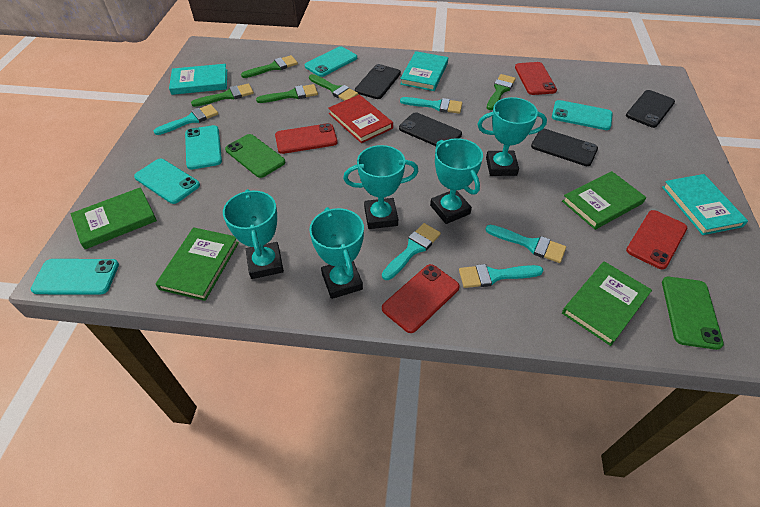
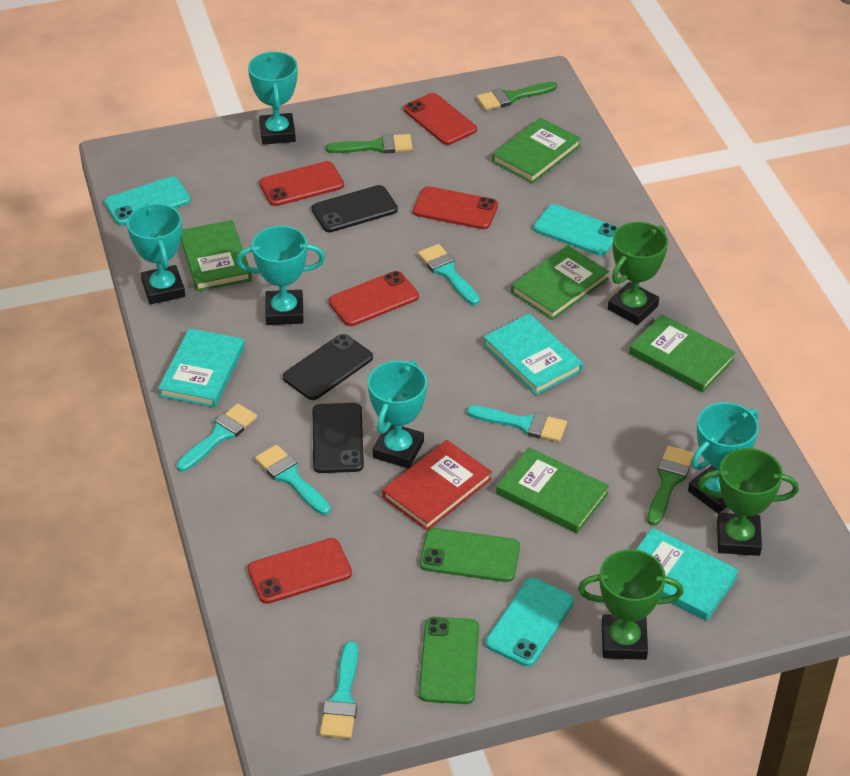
black phone: [355,64,401,99] [399,112,462,146] [531,129,598,166] [626,90,675,128] = 4 -> [283,334,373,400] [312,185,398,232] [313,403,364,473] = 3
green book: [70,187,157,249] [156,227,239,301] [562,171,646,229] [562,261,652,346] = 4 -> [181,220,252,291] [492,118,581,183] [496,447,609,533] [511,245,609,320] [629,314,736,393] = 5
green brush: [191,83,254,107] [241,55,298,78] [256,84,318,103] [309,74,358,101] [487,74,516,110] = 5 -> [326,134,413,154] [476,82,557,110] [647,446,694,526] = 3
green trophy: none = 0 -> [578,549,683,660] [608,222,668,325] [698,448,799,556] = 3
red phone: [275,123,338,154] [382,264,460,333] [515,62,557,95] [626,210,687,269] = 4 -> [248,538,352,604] [259,161,344,206] [328,271,419,326] [404,93,477,145] [413,186,498,229] = 5
turquoise phone: [31,259,119,295] [134,159,200,204] [185,125,222,169] [305,46,357,77] [552,100,613,130] = 5 -> [104,176,191,225] [485,578,574,667] [533,204,619,255] = 3

